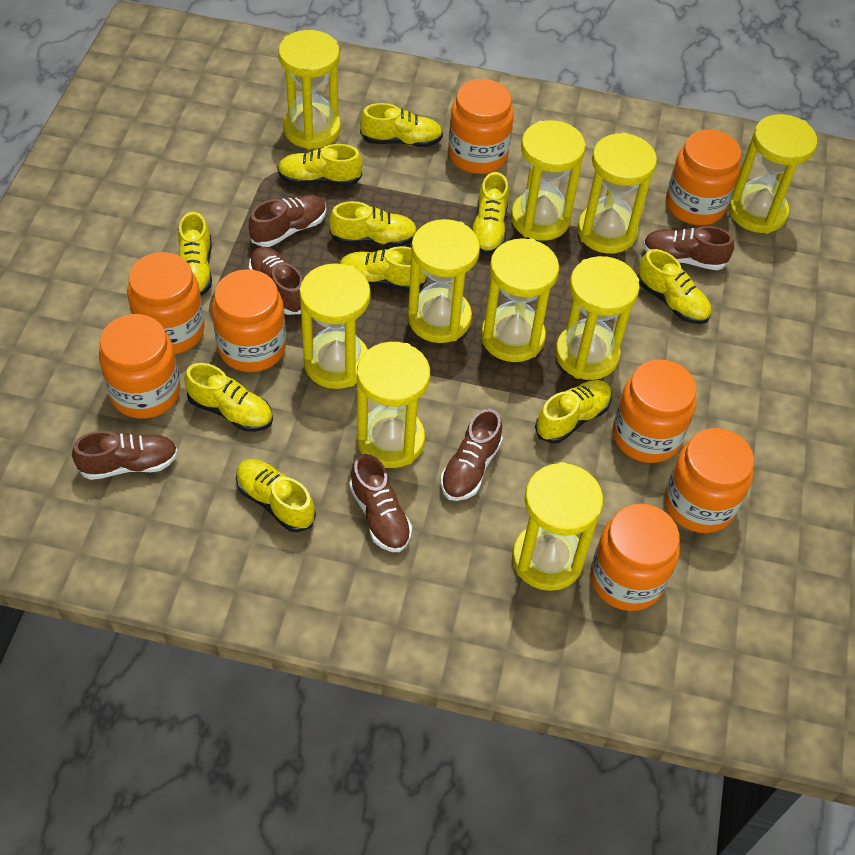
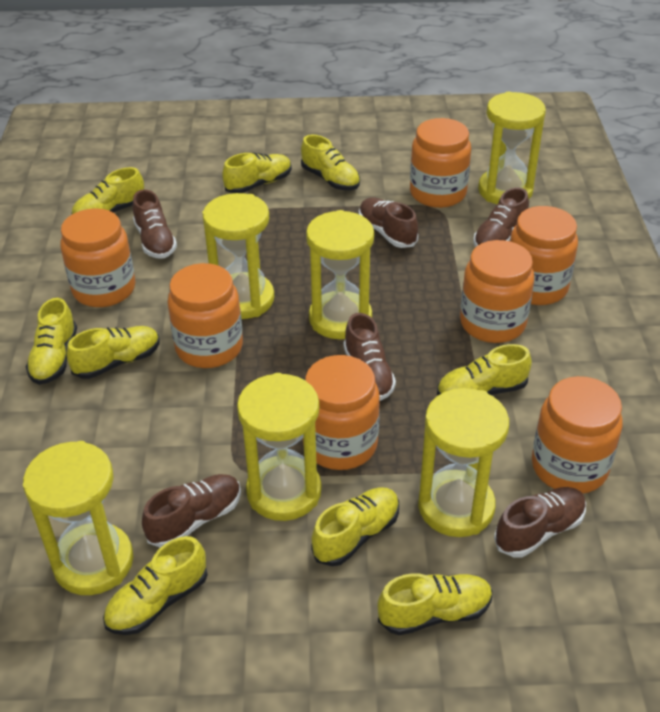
orange jar: [99,314,180,419] [127,252,205,354] [212,269,286,372] [448,79,514,174] [590,504,680,611] [613,359,697,463] [664,428,754,533] [666,130,741,225] = 8 -> [60,208,136,307] [168,263,243,368] [303,355,380,470] [410,118,471,208] [460,240,534,343] [510,206,578,305] [532,376,623,494] = 7
yellow hourglass: [279,30,341,149] [299,263,371,389] [357,342,430,468] [408,219,480,343] [481,238,559,362] [511,120,586,241] [512,462,603,591] [555,256,640,380] [577,133,657,254] [729,114,817,234] = 10 -> [23,441,133,595] [202,193,274,319] [237,373,321,521] [306,210,374,339] [418,388,509,537] [478,92,546,204] = 6
yellow shoe: [178,212,212,296] [184,363,273,432] [236,459,316,532] [277,144,363,186] [329,201,417,247] [339,246,427,291] [360,103,443,147] [472,172,509,255] [535,380,612,443] [638,249,711,324] = 10 -> [26,298,77,385] [66,326,160,379] [72,167,144,214] [103,536,208,635] [222,153,292,193] [301,134,360,190] [311,487,399,566] [377,573,493,635] [437,344,532,395] = 9

